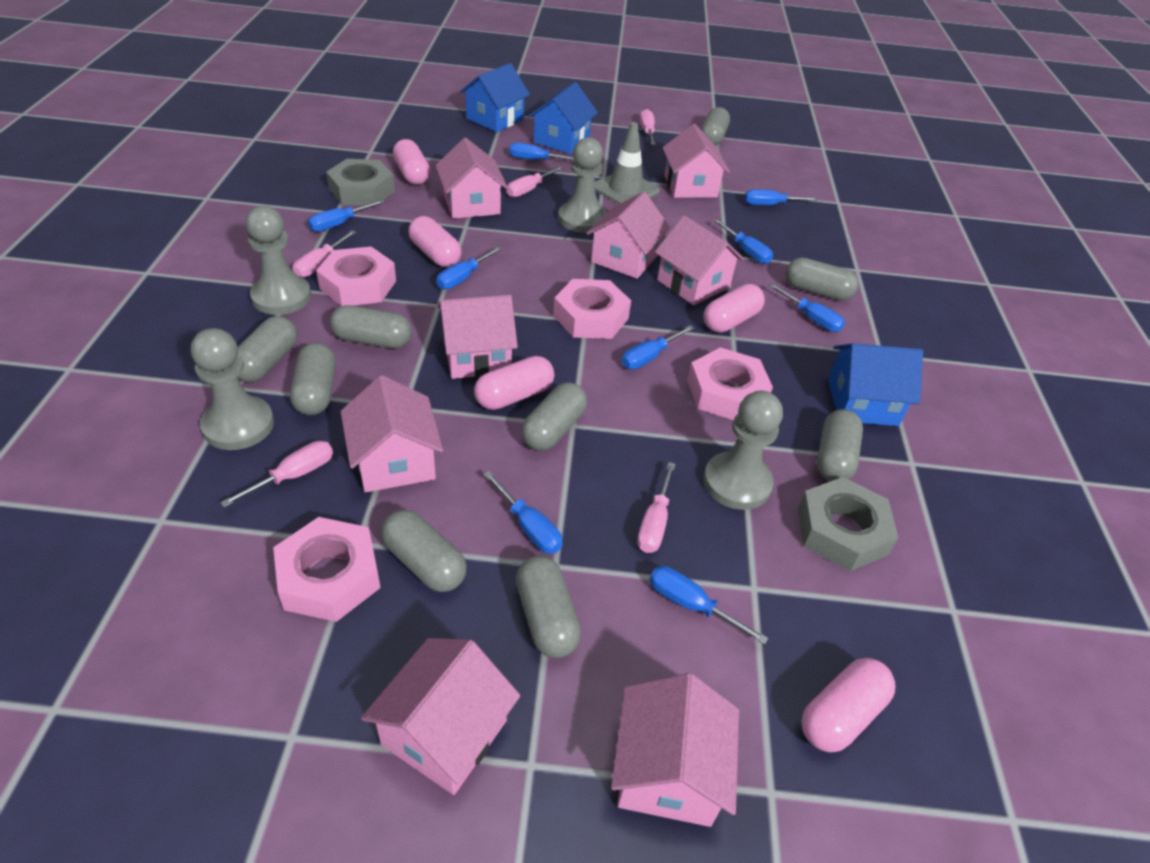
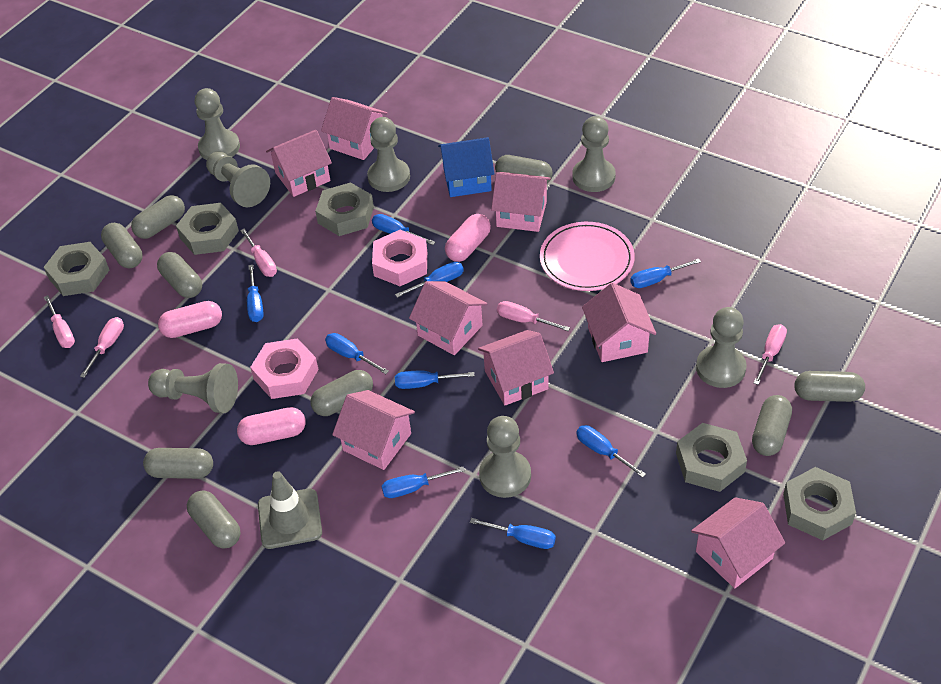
blue house: [460,63,530,132] [528,82,598,154] [828,343,923,426] = 3 -> [438,137,494,197] = 1
grey nut: [326,159,395,206] [798,477,898,571] = 2 -> [44,242,109,296] [176,203,239,255] [315,182,374,236] [676,423,747,492] [783,467,856,540] = 5
grey pawn: [191,328,274,450] [246,206,311,315] [558,137,607,233] [704,391,783,510] = 4 -> [148,363,238,413] [195,88,240,160] [206,151,270,207] [367,117,410,192] [479,416,531,498] [572,116,616,192] [696,307,747,388] = 7
pink capsule: [393,139,430,185] [409,216,461,267] [474,356,554,410] [703,284,765,333] [801,658,896,752] = 5 -> [158,301,222,338] [237,407,306,445] [445,214,491,262] = 3
pink nut: [273,517,381,622] [316,247,396,306] [553,279,631,339] [687,347,773,420] = 4 -> [250,338,319,399] [372,230,427,286] = 2
pink plate: none = 0 -> [540,222,635,291] = 1

